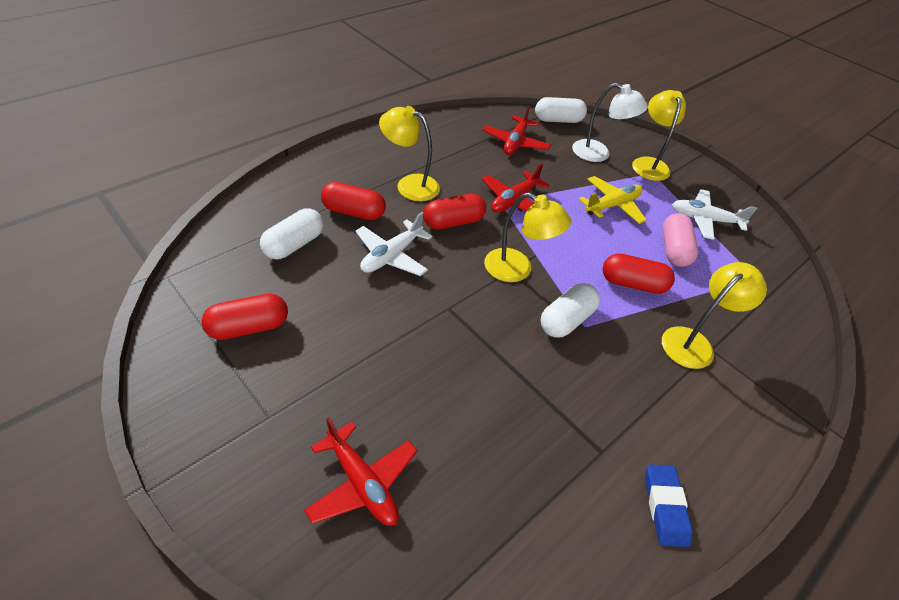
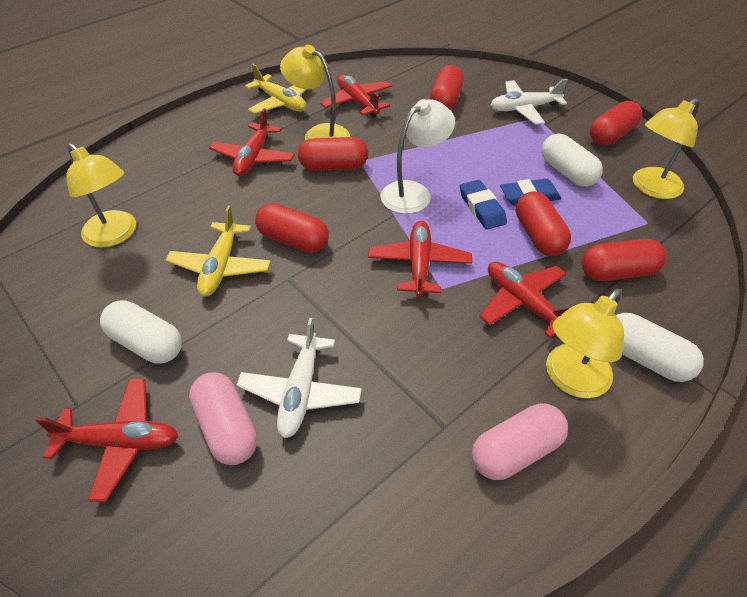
blue eraser: [645,464,692,547] = 1 -> [460,180,507,230] [500,179,561,206] = 2
pink capsule: [662,213,698,267] = 1 -> [189,372,257,465] [472,403,568,480] = 2
red capsule: [202,294,288,340] [321,182,386,220] [423,193,486,230] [603,253,675,294] = 4 -> [255,203,329,253] [298,137,368,171] [430,65,464,110] [516,191,571,256] [582,239,666,281] [590,101,642,145] = 6
red plane: [304,417,417,526] [482,105,551,155] [482,163,550,213] = 3 -> [35,379,178,502] [209,108,295,176] [320,74,392,118] [368,221,472,297] [479,262,569,338] = 5
yellow plane: [579,176,647,224] = 1 -> [166,206,271,296] [245,64,307,114] = 2

